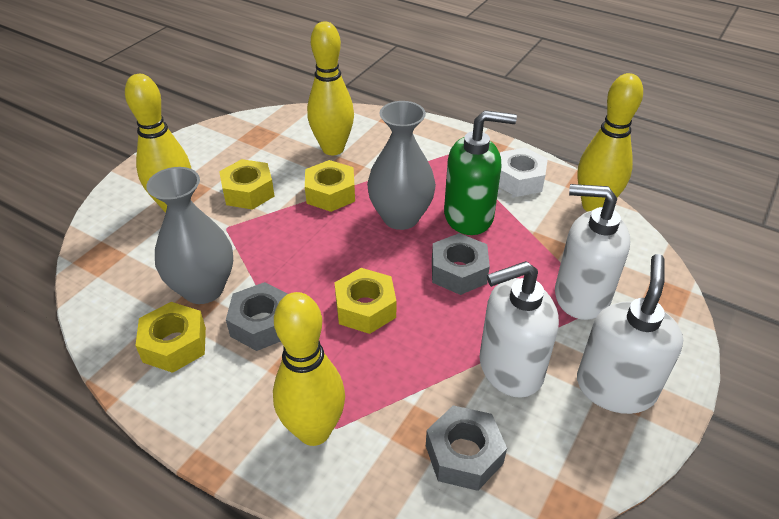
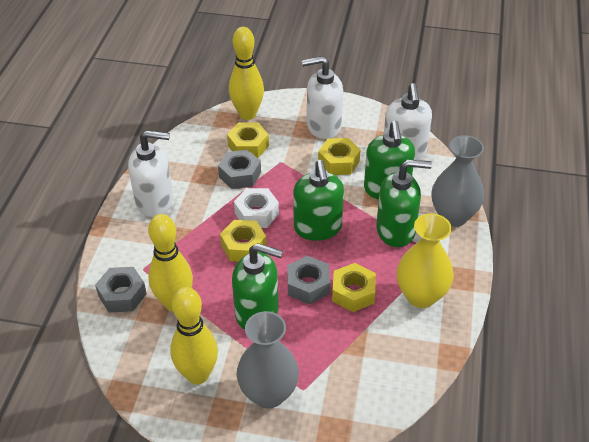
green soap dispenser: [444,110,517,235] = 1 -> [232,243,283,330] [293,160,344,241] [364,121,415,200] [376,159,432,247] = 4
yellow bowling pin: [125,74,191,213] [273,292,345,446] [307,22,354,155] [577,73,643,212] = 4 -> [148,214,193,311] [170,287,218,385] [229,27,264,120] = 3
yellow vase: none = 0 -> [397,213,454,308] = 1

